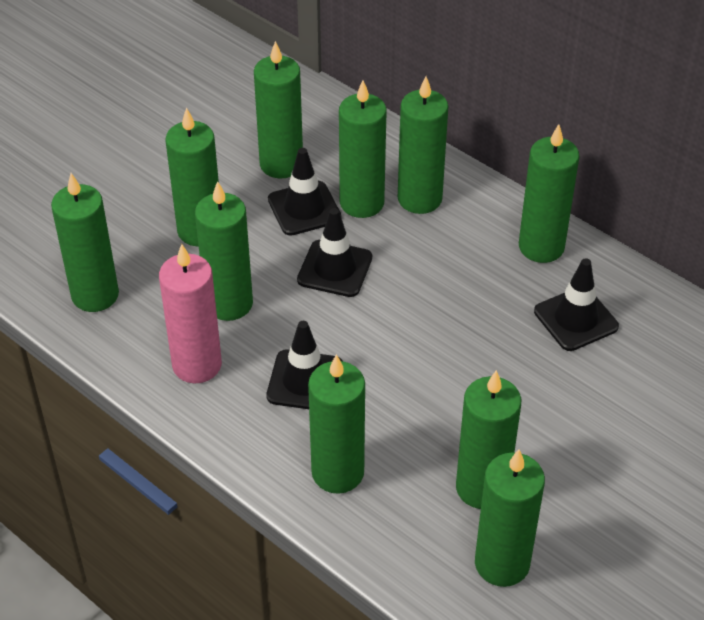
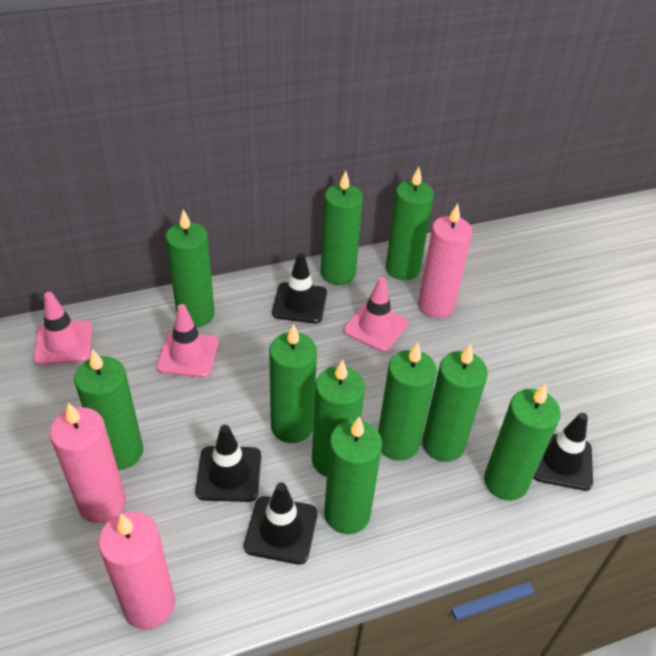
pink candle: [159,244,222,383] = 1 -> [50,403,126,523] [98,511,175,630] [418,203,472,318] = 3
pink traffic cone: none = 0 -> [33,292,93,365] [156,304,219,378] [344,277,408,352] = 3

